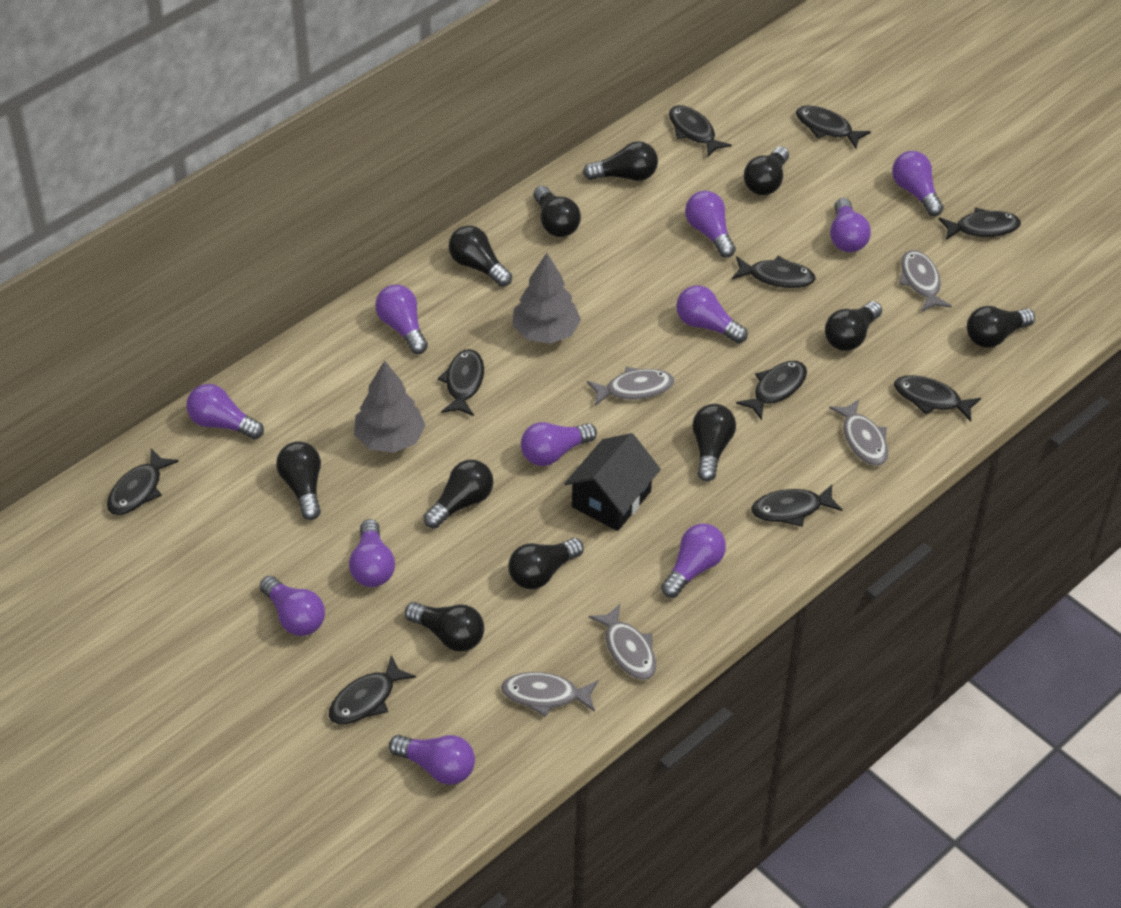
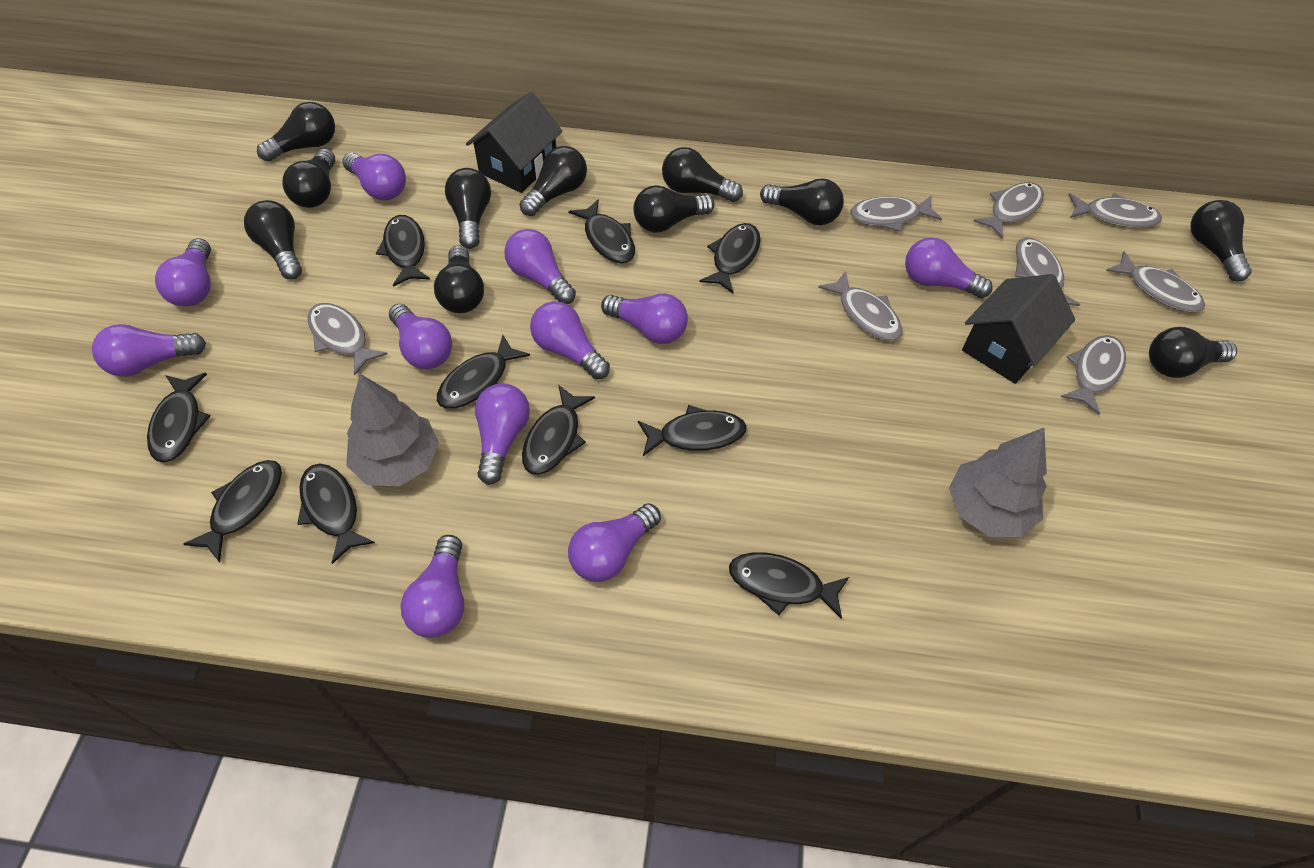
black house: [564,433,661,531] = 1 -> [466,92,563,193] [962,274,1075,384] = 2
grey fish: [501,672,598,717] [587,367,674,406] [589,604,656,680] [829,399,888,466] [899,250,952,312] = 5 -> [307,303,388,375] [818,271,903,341] [850,195,942,232] [973,182,1044,239] [1015,237,1080,306] [1061,335,1126,415] [1068,193,1162,228] [1106,251,1205,312] = 8

